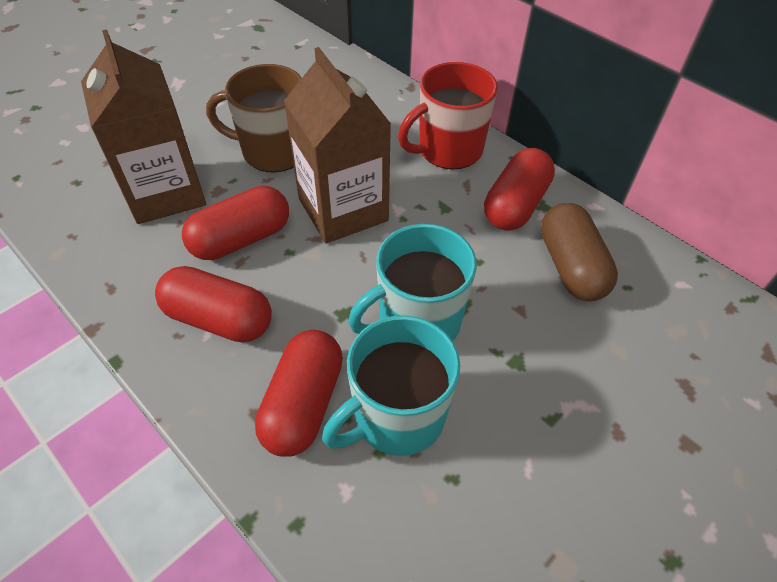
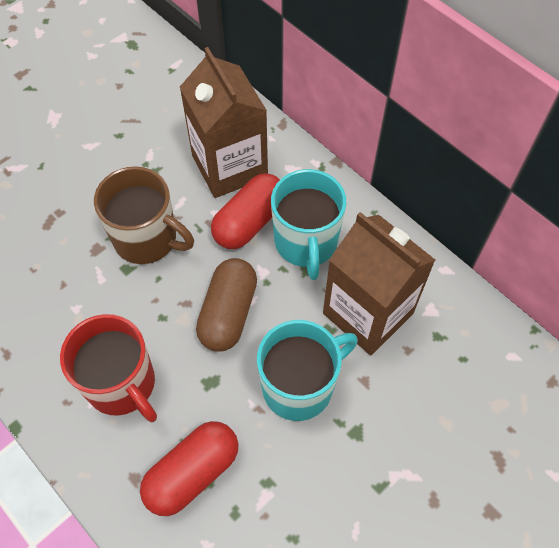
red capsule: [155,266,272,343] [182,186,289,260] [255,330,343,457] [484,148,555,231] = 4 -> [140,421,238,516] [211,173,280,249] = 2

